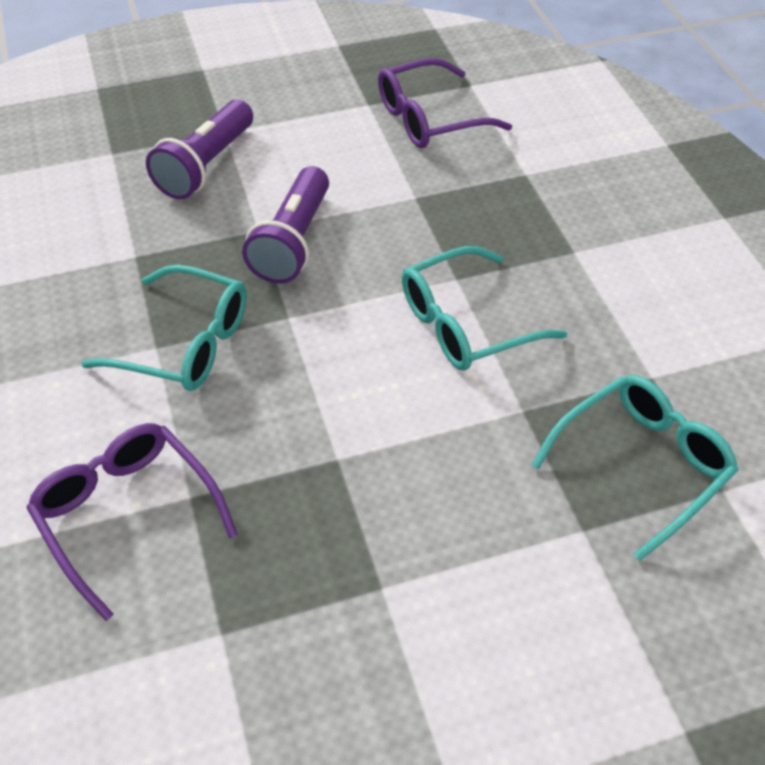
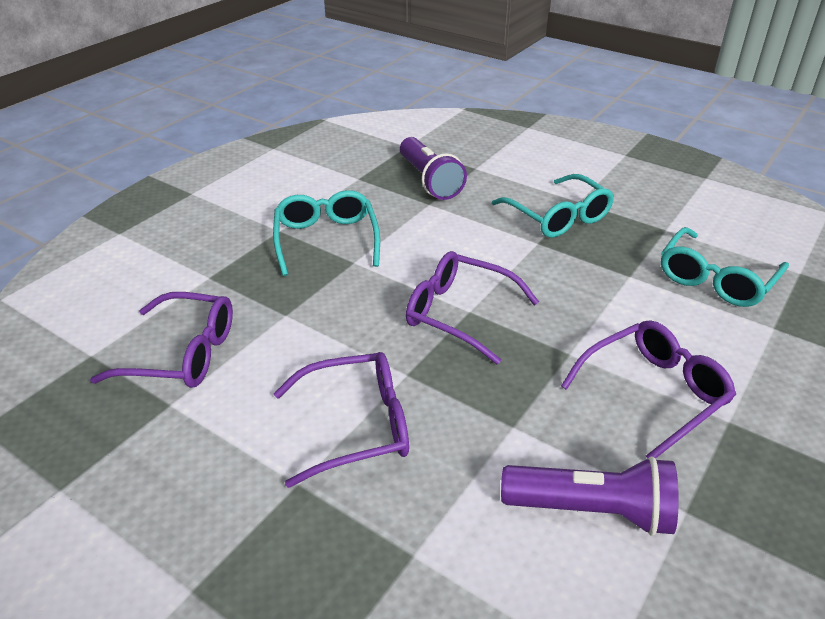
purple glasses: [26,423,238,621] [378,58,512,148] = 2 -> [90,292,233,388] [274,352,409,488] [406,251,539,364] [561,320,736,459] = 4

